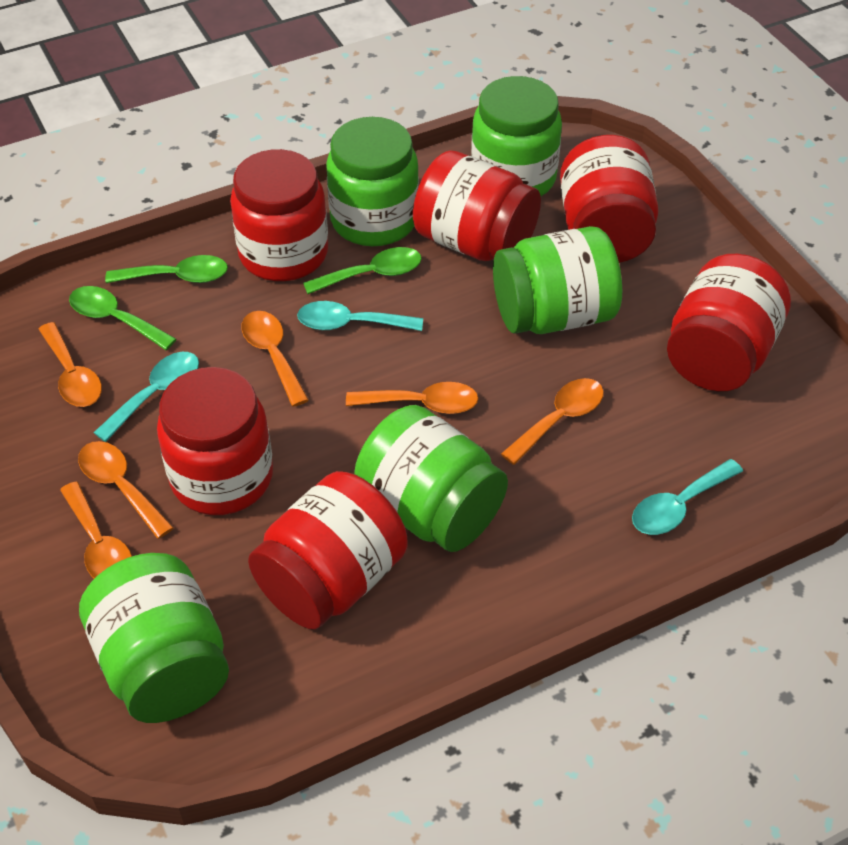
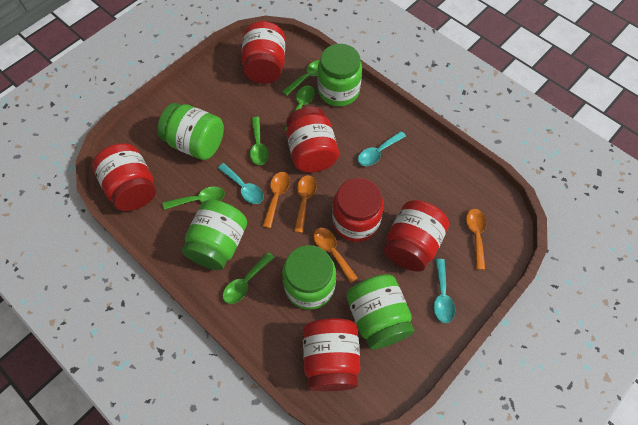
green spoon: [69,286,176,350] [105,255,228,283] [303,247,422,294] = 3 -> [163,186,225,210] [223,252,275,304] [250,117,269,165] [282,60,320,96] [285,85,315,131] = 5
orange spoon: [38,322,102,407] [60,482,132,579] [78,441,174,539] [241,311,309,407] [346,382,479,414] [501,378,604,465] = 6 -> [263,172,290,228] [294,175,317,233] [314,228,358,283] [466,209,486,270] = 4

